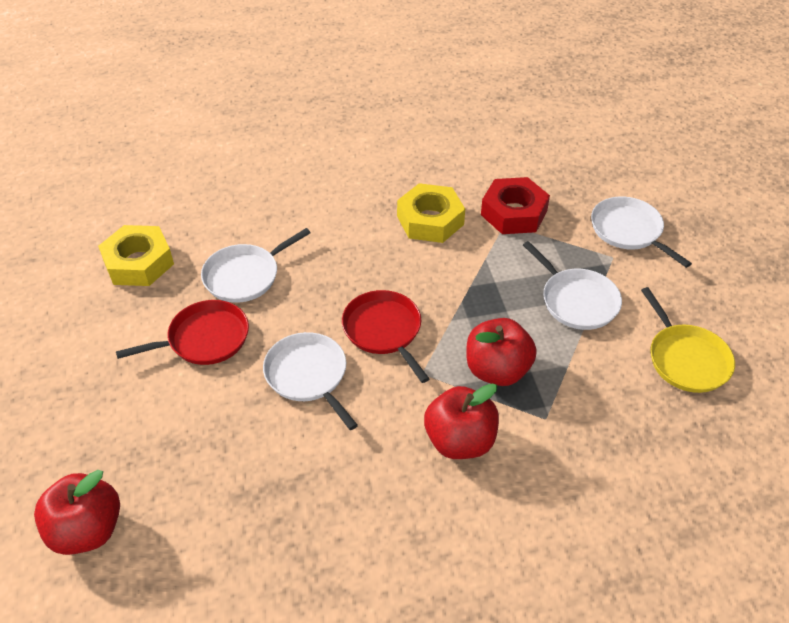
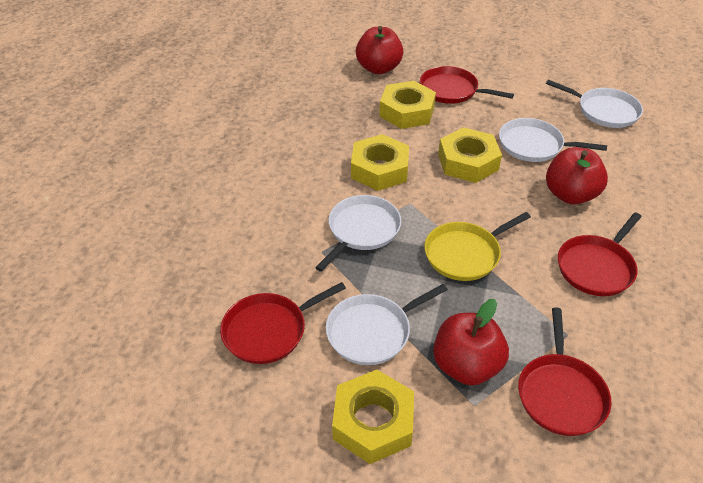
red nut: [481,177,550,234] = 1 -> none = 0
red pan: [116,300,249,365] [342,290,429,383] = 2 -> [220,282,346,364] [420,66,514,104] [518,307,611,436] [558,212,642,296] = 4
yellow nut: [98,225,174,286] [397,183,465,243] = 2 -> [332,370,414,464] [351,134,409,191] [379,81,436,129] [438,127,502,183] = 4

